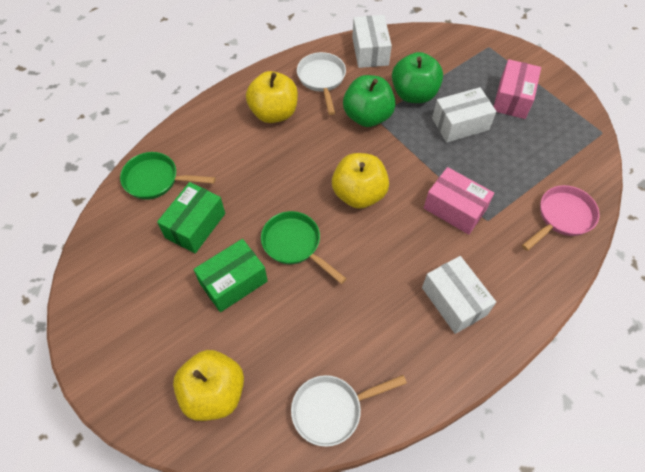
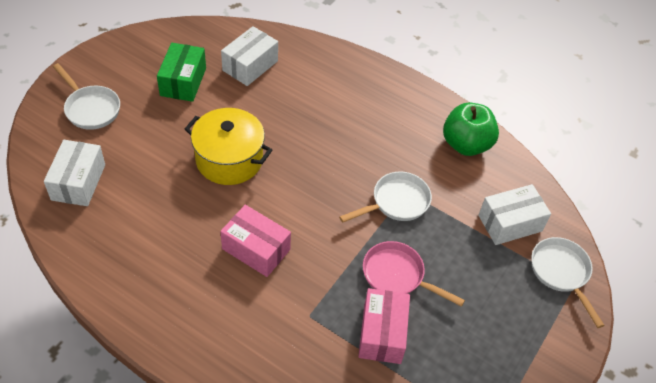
green apple: [343,75,396,127] [392,52,443,103] = 2 -> [443,102,499,156] = 1
green box: [157,182,225,253] [194,239,268,312] = 2 -> [157,43,206,102] = 1
green pan: [120,152,216,200] [261,211,347,284] = 2 -> none = 0
white pan: [291,375,407,447] [297,52,346,115] = 2 -> [53,63,120,130] [339,172,432,223] [531,237,605,328] = 3
yellow apple: [173,350,244,421] [246,71,298,123] [332,153,389,209] = 3 -> none = 0
yellow pot: none = 0 -> [185,108,272,185] = 1

